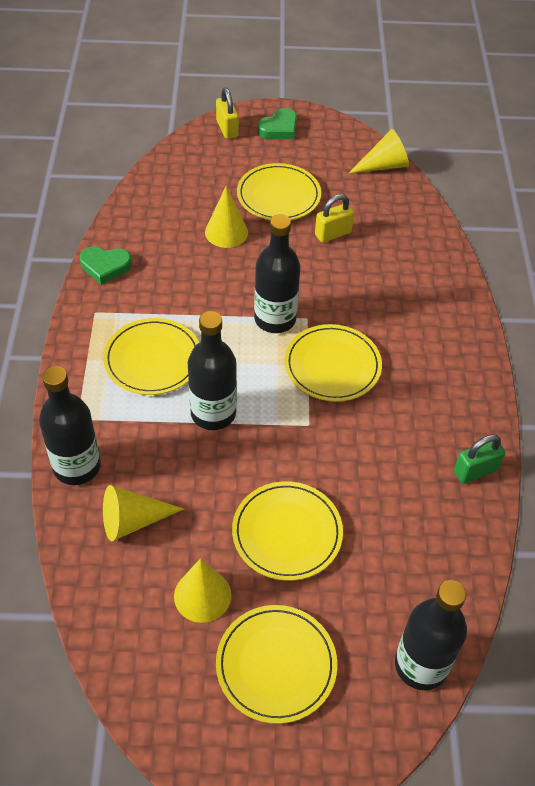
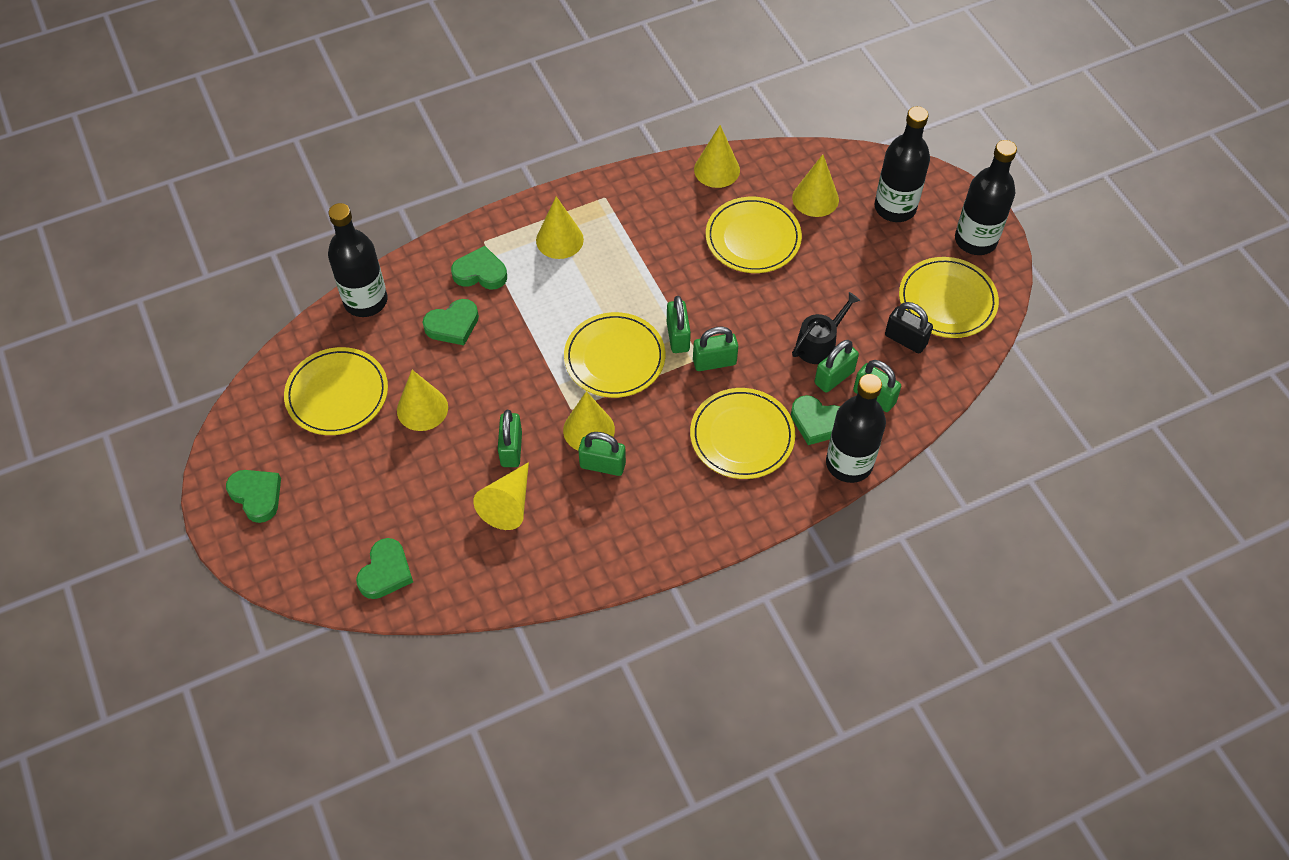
black padlock: none = 0 -> [885,302,933,353] = 1
black watering can: none = 0 -> [792,292,861,364] = 1
green heart: [80,246,132,285] [257,108,297,139] = 2 -> [226,470,281,523] [356,538,413,599] [423,299,479,345] [451,246,507,290] [791,395,840,445] = 5
green padlock: [454,434,505,484] = 1 -> [498,410,522,467] [579,432,626,476] [667,296,691,353] [693,327,738,371] [814,340,859,393] [853,360,901,412] = 6
yellow cone: [103,485,184,541] [174,559,231,623] [205,186,248,248] [348,129,409,174] = 4 -> [397,370,448,431] [473,462,529,530] [536,196,584,259] [563,391,615,451] [694,125,740,188] [792,154,839,217] = 6
yellow padlock: [216,88,239,139] [315,194,354,243] = 2 -> none = 0

